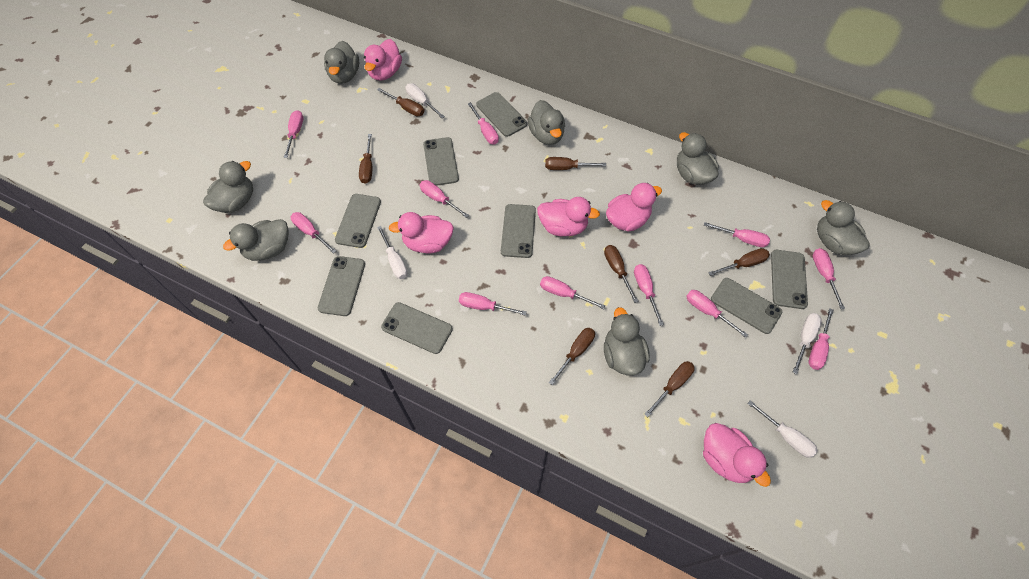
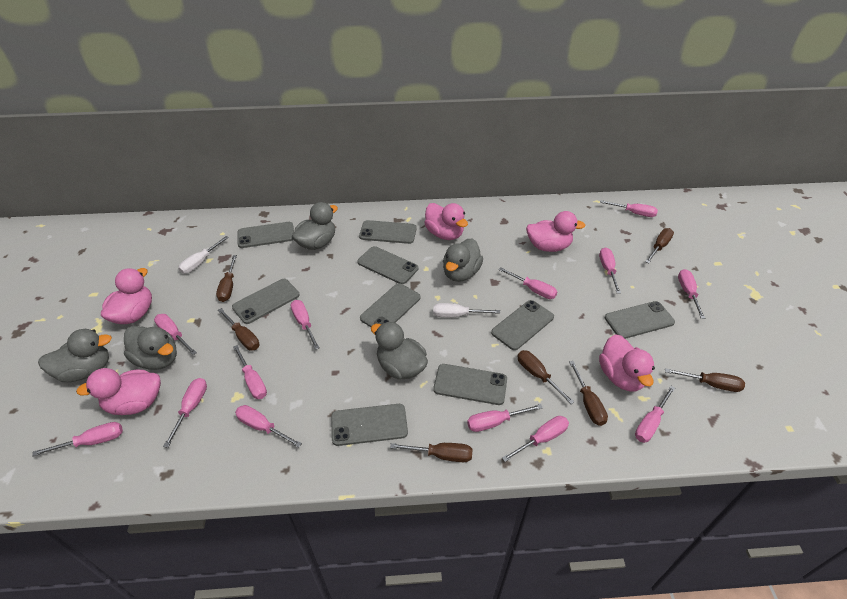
grey duck: [203,161,253,213] [223,219,289,261] [324,41,359,84] [528,100,565,145] [604,307,650,375] [677,132,719,185] [817,200,870,255] = 7 -> [38,329,112,382] [124,326,177,370] [292,202,338,250] [371,322,428,379] [443,238,483,282] = 5
grey phone: [318,256,365,316] [335,194,381,248] [381,302,453,354] [423,137,459,186] [476,92,527,137] [501,204,536,258] [711,278,782,334] [771,250,808,309] = 8 -> [232,279,300,324] [238,222,294,248] [331,404,408,446] [357,246,418,284] [359,220,417,244] [360,283,421,327] [433,364,507,405] [491,300,554,350] [605,301,675,339] = 9
pink screwdriver: [284,110,303,158] [291,212,336,254] [420,180,469,218] [459,292,527,316] [468,102,499,144] [540,276,605,309] [634,264,664,326] [686,290,748,338] [704,222,770,247] [809,308,834,370] [813,248,845,309] = 11 -> [32,422,123,456] [154,314,197,355] [163,378,207,448] [233,345,267,399] [235,405,302,448] [291,300,319,350] [467,404,543,432] [499,268,557,299] [502,416,569,462] [599,248,621,294] [600,200,658,217] [635,386,675,443] [678,269,706,319] = 13
white screwdriver: [377,226,407,279] [406,83,445,119] [747,400,818,458] [793,313,822,374] = 4 -> [178,236,229,274] [433,303,500,317] = 2

